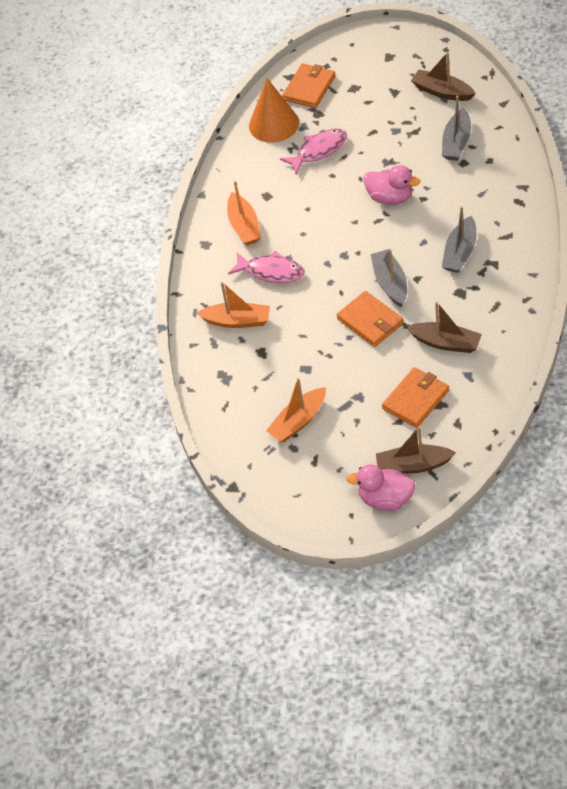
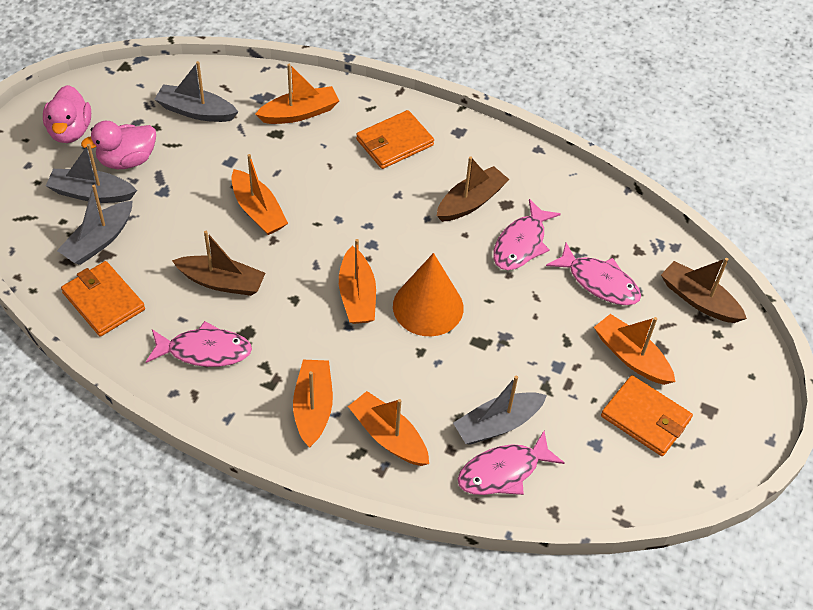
grey boat: [371,249,407,307] [442,96,471,161] [442,206,477,273] = 3 -> [46,144,137,203] [57,185,133,265] [154,61,238,122] [453,376,547,445] = 4
orange boat: [197,282,270,328] [227,181,261,245] [266,378,326,442] = 3 -> [231,154,288,235] [255,64,339,124] [293,360,333,448] [339,239,376,324] [348,391,429,466] [594,314,675,385] = 6
pink fish: [228,251,304,283] [280,128,347,174] = 2 -> [146,321,252,367] [458,430,564,495] [493,199,561,270] [546,243,641,305] = 4

